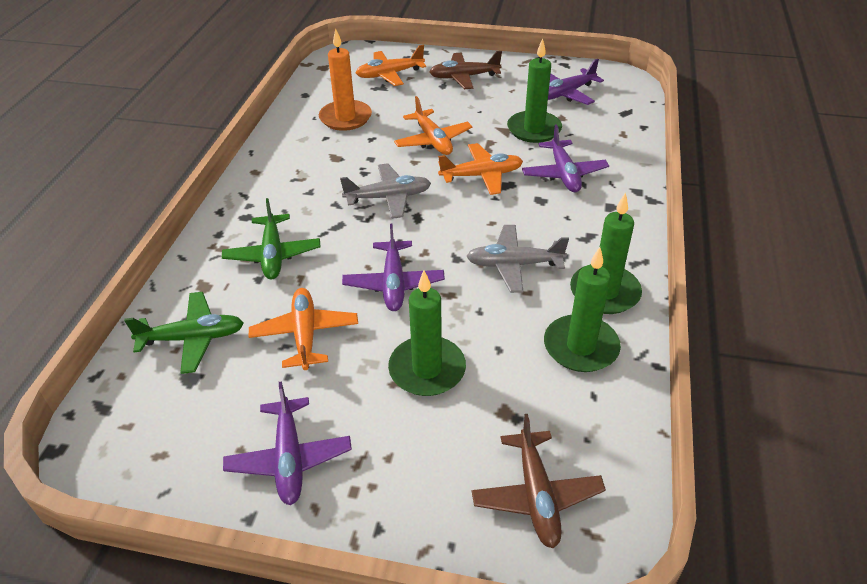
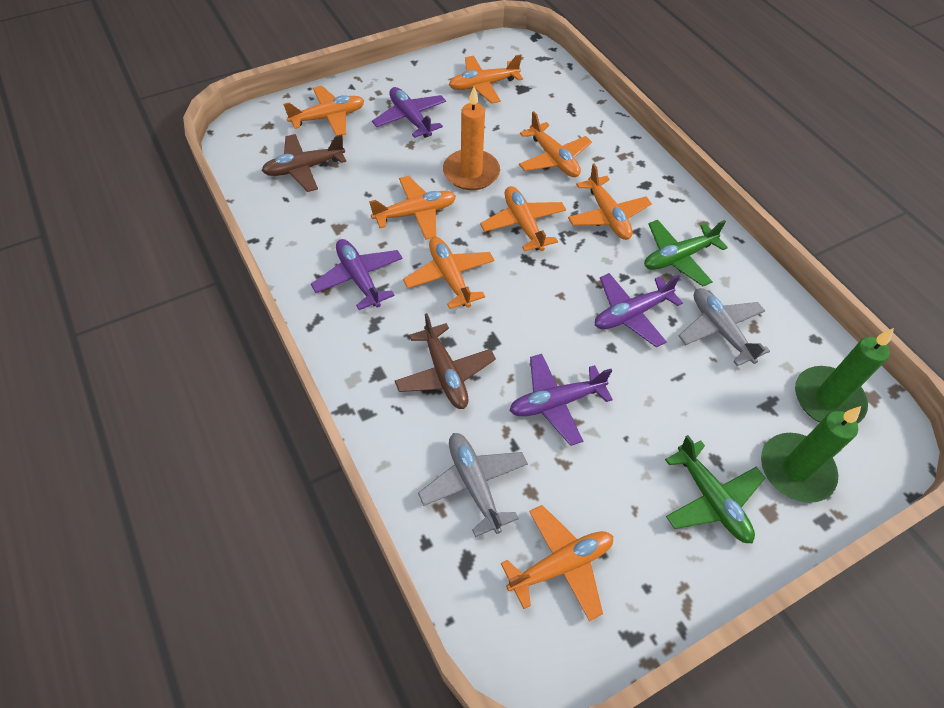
green candle: [388,270,466,396] [507,38,562,143] [544,247,621,372] [570,192,642,314] = 4 -> [761,406,861,503] [795,328,894,424] = 2
orange plane: [249,288,358,370] [356,45,426,86] [394,96,472,155] [438,143,523,195] = 4 -> [283,86,364,136] [369,176,456,240] [403,237,495,309] [449,54,523,104] [480,186,566,251] [501,505,613,621] [519,111,592,177] [568,163,652,240] = 8

